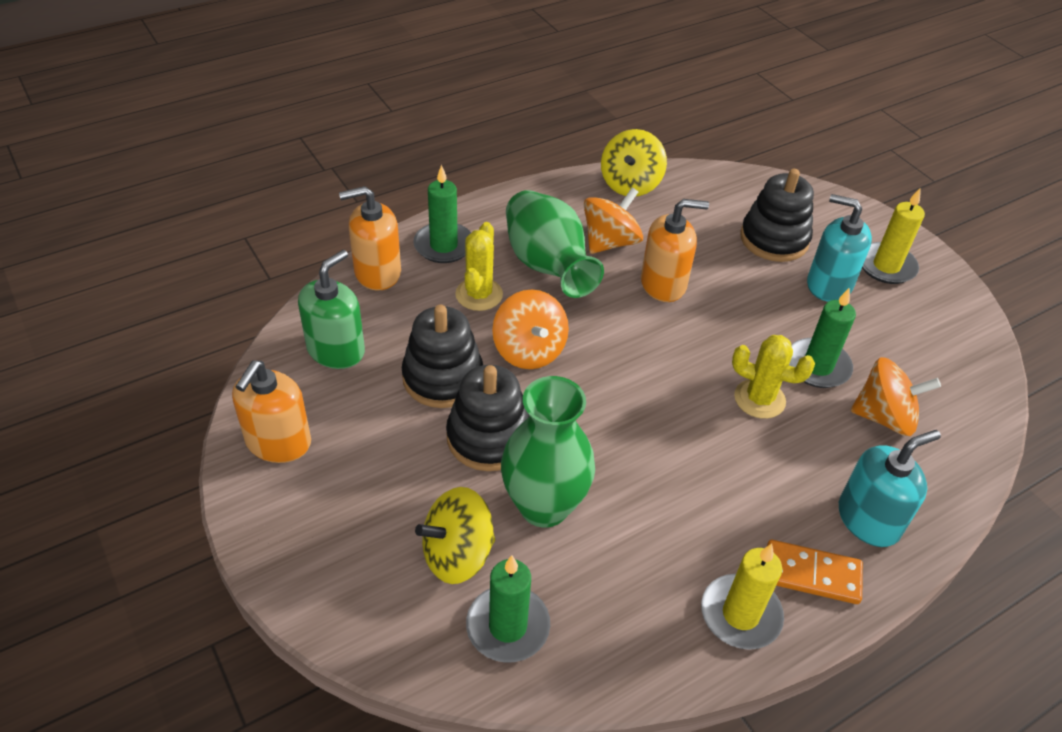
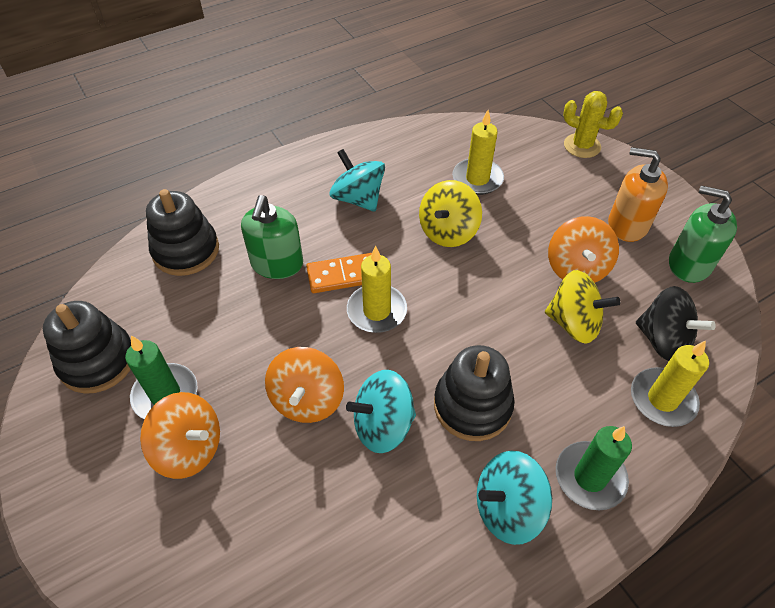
black spinning top: none = 0 -> [636,286,716,361] = 1
green candle: [413,165,471,263] [466,556,550,663] [789,287,856,388] = 3 -> [125,335,198,419] [556,426,632,510] = 2
green soap dispenser: [298,250,365,369] = 1 -> [241,195,303,279] [669,186,737,283] = 2
green vase: [501,376,595,528] [506,190,604,298] = 2 -> none = 0
orange soap dispenser: [232,360,311,463] [339,186,401,290] [641,199,709,302] = 3 -> [608,147,668,242] = 1
turquoise soap dispenser: [807,194,872,302] [839,430,941,547] = 2 -> none = 0
turquoise spinning top: none = 0 -> [330,149,385,212] [346,370,416,453] [477,451,552,545] = 3
yellow cactus: [455,222,503,311] [732,335,815,419] = 2 -> [563,91,623,158] = 1
yellow candle: [701,544,784,650] [862,188,925,284] = 2 -> [347,246,407,333] [452,110,504,195] [631,341,709,427] = 3

